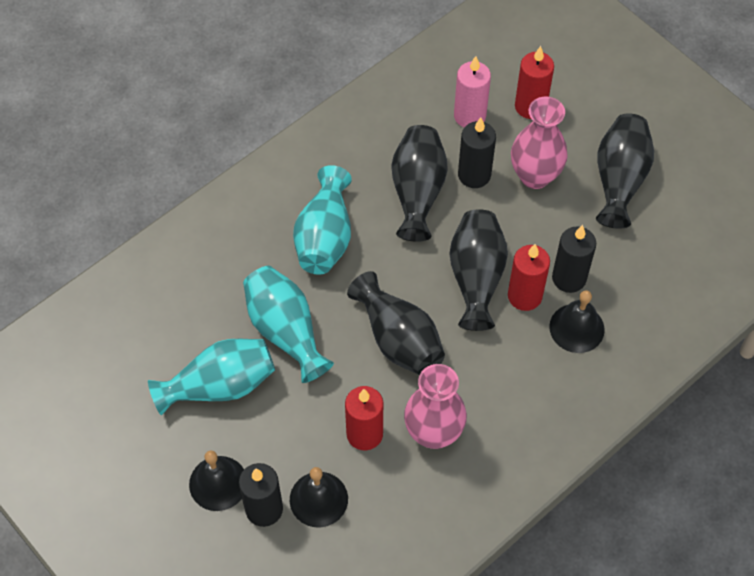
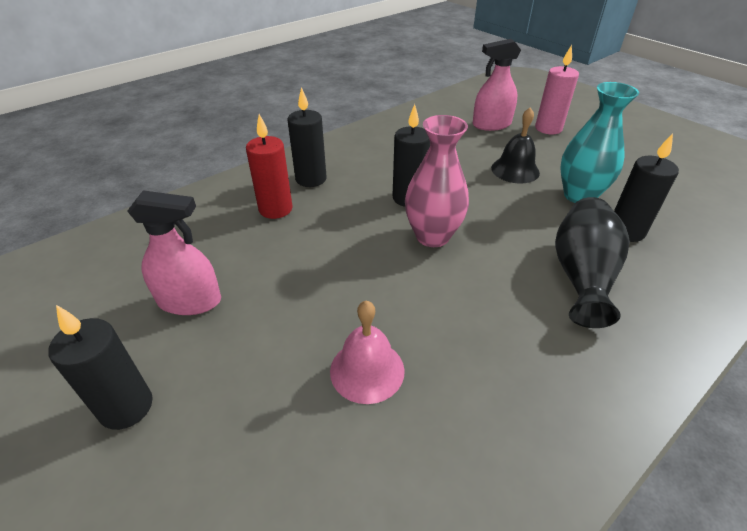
black bell: [189,450,244,511] [290,467,348,527] [549,290,605,353] = 3 -> [491,107,540,184] = 1
black candle: [239,463,283,527] [458,117,496,188] [552,225,596,293] = 3 -> [49,305,153,430] [288,87,327,187] [392,104,430,207] [614,133,679,242] = 4
black vase: [347,271,445,375] [391,125,448,242] [449,209,508,331] [596,113,654,229] = 4 -> [555,197,630,328] = 1
pink bell: none = 0 -> [330,301,405,404] = 1
pink spray bottle: none = 0 -> [127,190,221,315] [472,39,521,131] = 2
pink vase: [404,364,467,449] [511,96,568,189] = 2 -> [405,115,469,247] = 1
red candle: [345,386,383,450] [508,244,550,311] [515,46,554,119] = 3 -> [246,114,293,219] = 1
turquoise vase: [148,339,275,415] [243,266,334,383] [293,165,352,275] = 3 -> [560,82,639,203] = 1

